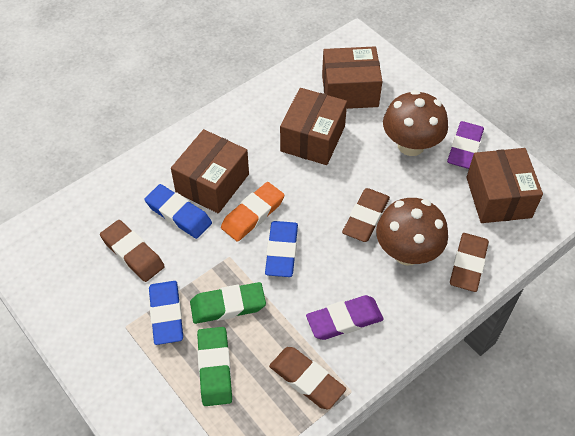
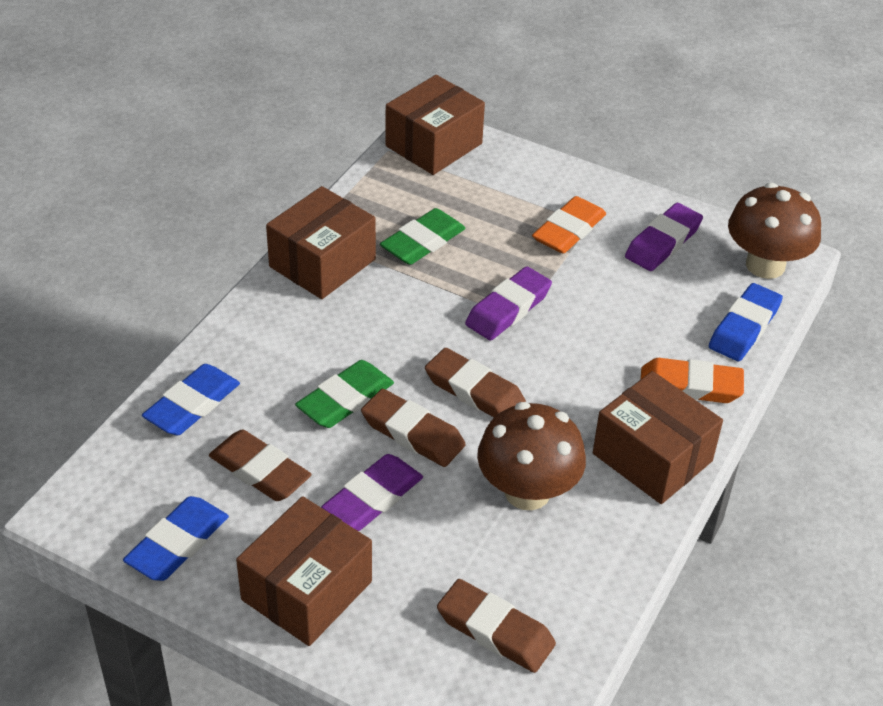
orange eraser: [221,182,285,242] = 1 -> [532,196,606,254] [641,358,744,403] = 2
purple eraser: [306,295,384,340] [447,121,484,169] = 2 -> [321,454,423,531] [465,266,552,340] [625,203,703,271] = 3

